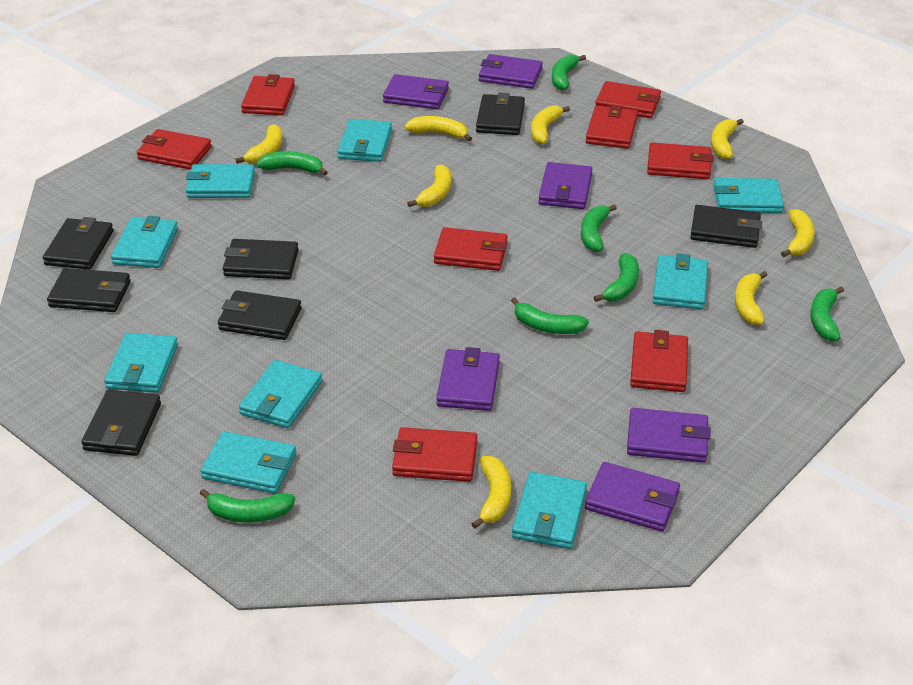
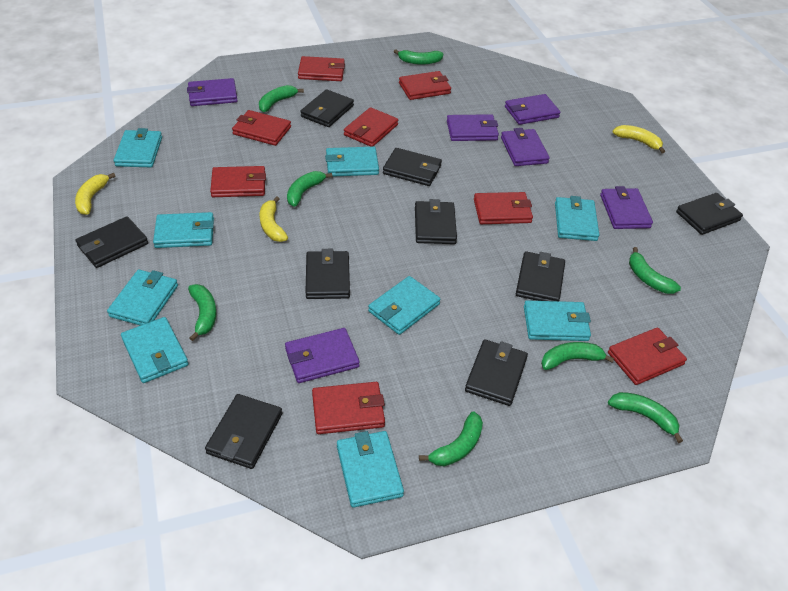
black wallet: [43,217,113,270] [47,268,131,312] [81,390,161,456] [218,290,302,340] [223,239,299,279] [476,92,525,135] [690,205,762,248] = 7 -> [76,216,148,268] [205,394,282,469] [300,89,354,127] [305,249,350,299] [383,148,442,186] [415,199,457,244] [465,339,528,406] [516,251,565,301] [676,193,743,235] = 9
green banana: [199,489,295,523] [257,151,328,176] [511,297,589,334] [552,55,586,91] [581,204,617,252] [594,253,639,302] [810,286,844,341] = 7 -> [188,284,216,341] [259,85,304,112] [287,171,333,207] [394,49,443,65] [419,411,483,466] [541,342,614,370] [608,392,683,443] [629,247,681,294] = 8
yellow banana: [235,124,283,164] [404,116,472,141] [407,164,451,207] [472,456,511,529] [531,106,570,144] [711,119,744,159] [735,271,767,325] [781,209,815,257] = 8 -> [75,173,116,215] [260,196,288,242] [612,125,665,154] = 3

